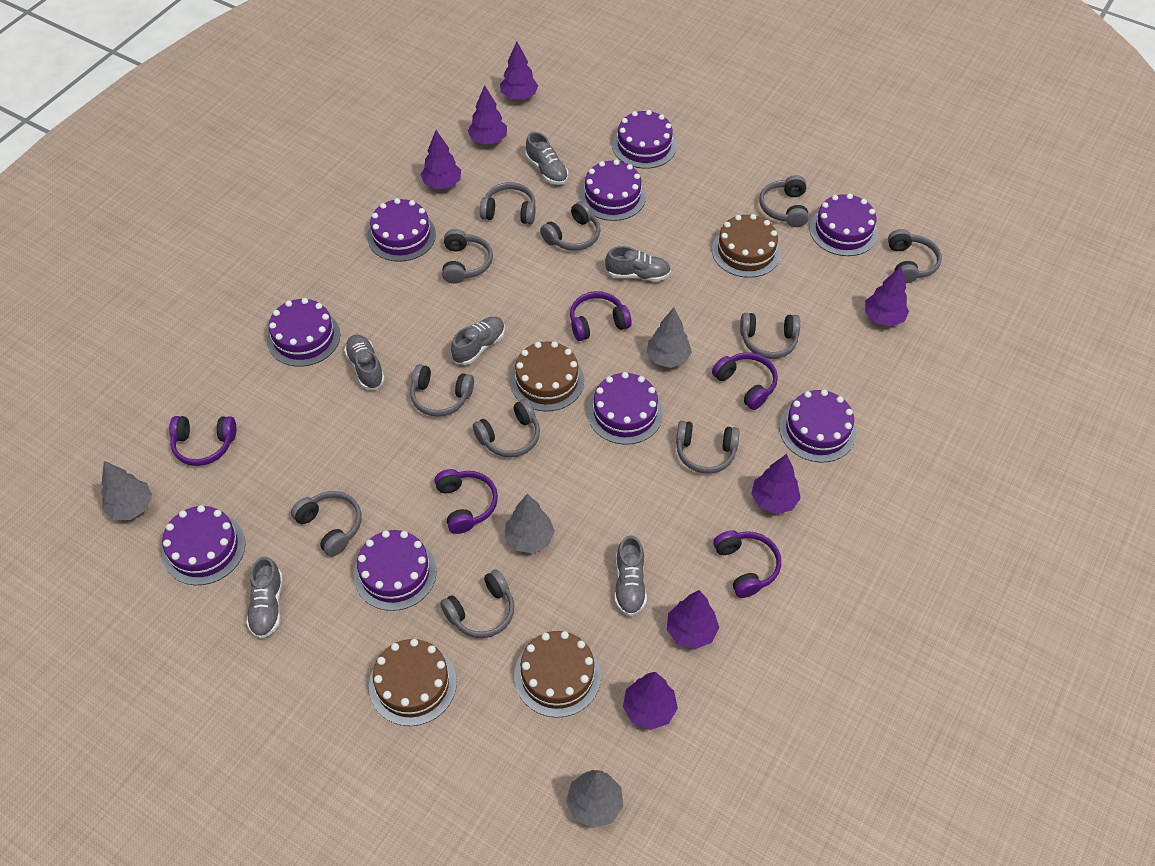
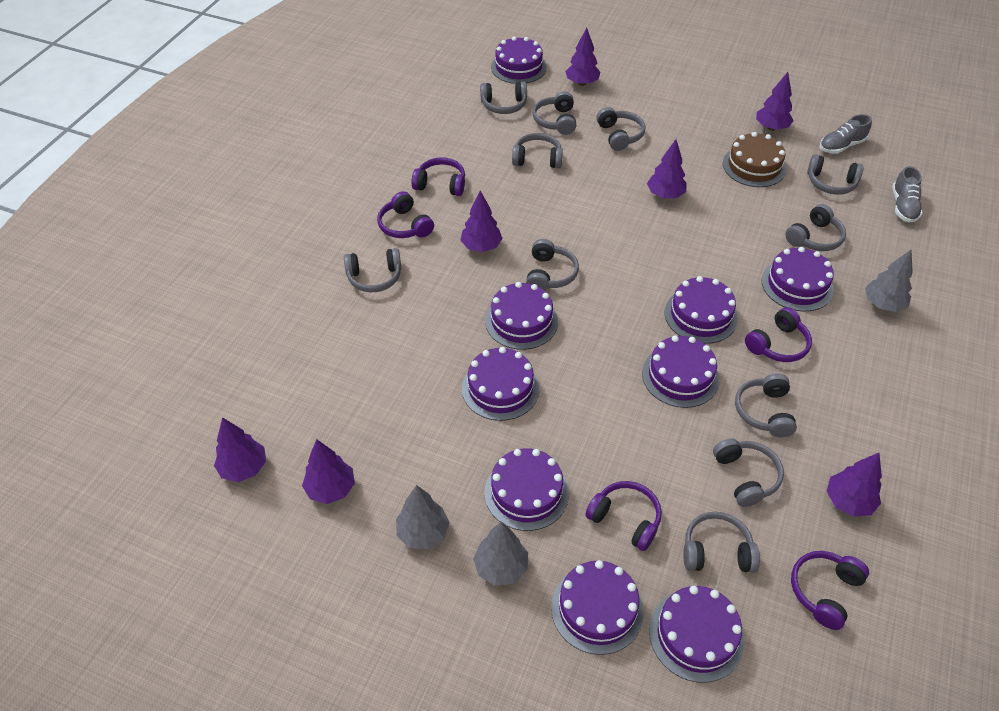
brown cake: [369,639,457,726] [510,341,584,411] [514,631,601,718] [712,214,781,278] = 4 -> [723,132,786,187] = 1
grey shoe: [246,556,283,639] [344,335,385,390] [451,317,505,365] [525,132,568,185] [605,246,671,282] [615,535,647,616] = 6 -> [820,114,872,154] [892,166,923,223] = 2
grey tree: [101,461,152,520] [505,494,555,553] [566,770,623,828] [647,308,692,368] = 4 -> [396,485,450,549] [473,521,528,586] [865,250,913,312] = 3

